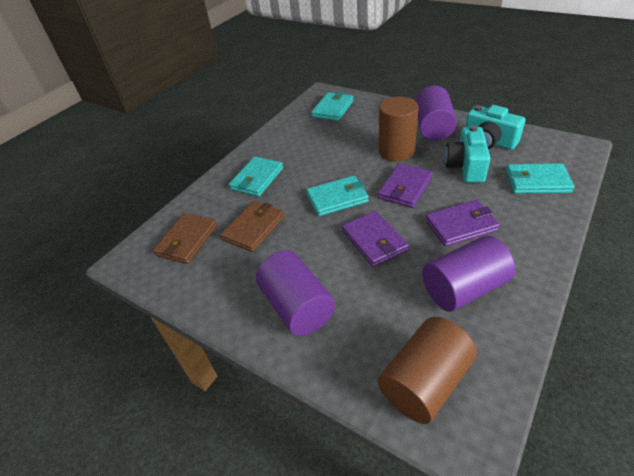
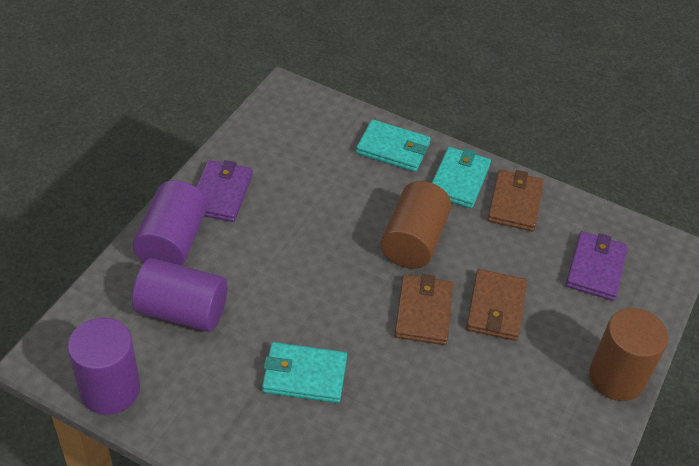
brown wallet: [153,213,217,264] [220,201,284,252] = 2 -> [394,274,453,345] [466,269,527,341] [488,169,544,231] = 3
purple wallet: [342,211,409,267] [378,163,433,208] [425,200,500,247] = 3 -> [196,160,253,222] [566,231,628,301] = 2
turquoise camera: [445,125,491,182] [465,105,526,150] = 2 -> none = 0
turquoise wallet: [229,157,283,197] [306,175,369,216] [311,92,354,121] [506,163,574,194] = 4 -> [262,342,347,403] [356,119,431,172] [432,147,491,208] = 3

